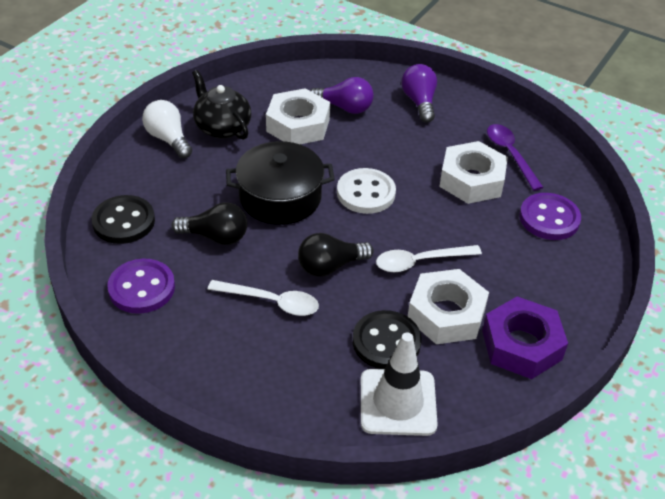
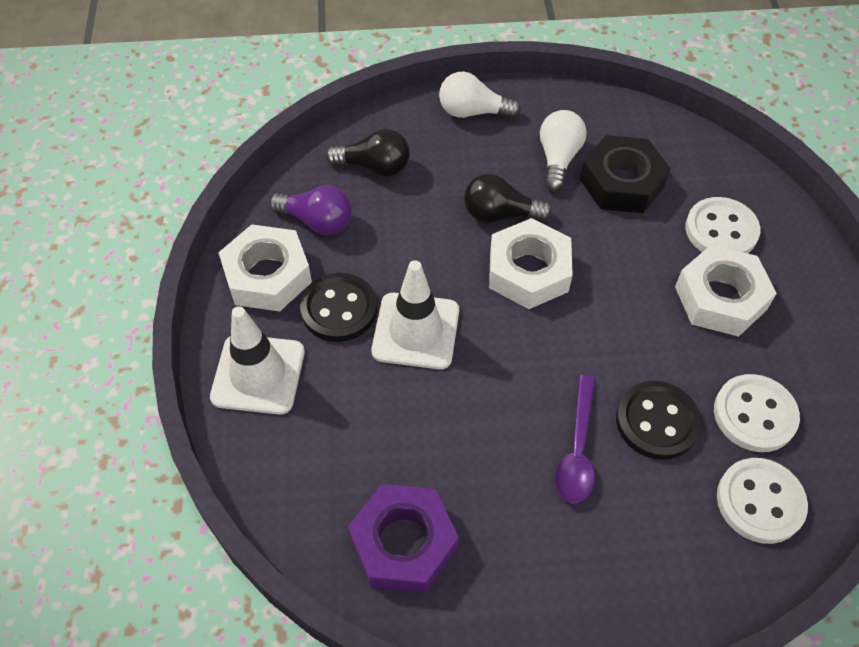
black nut: none = 0 -> [580,135,671,213] = 1
black pot: [226,141,335,225] = 1 -> none = 0
black teapot: [192,70,251,140] = 1 -> none = 0
purple button: [107,259,175,314] [520,193,581,240] = 2 -> none = 0
purple light bulb: [310,77,374,114] [401,64,437,123] = 2 -> [269,185,352,235] = 1
white button: [337,168,396,214] = 1 -> [685,197,760,253] [714,374,800,452] [717,458,808,544] = 3
white light bulb: [142,100,192,158] = 1 -> [439,72,521,118] [540,110,587,191] = 2
white spoon: [207,280,319,316] [376,245,482,272] = 2 -> none = 0
white traffic cone: [361,332,438,436] = 1 -> [210,306,305,415] [372,260,459,369] = 2

